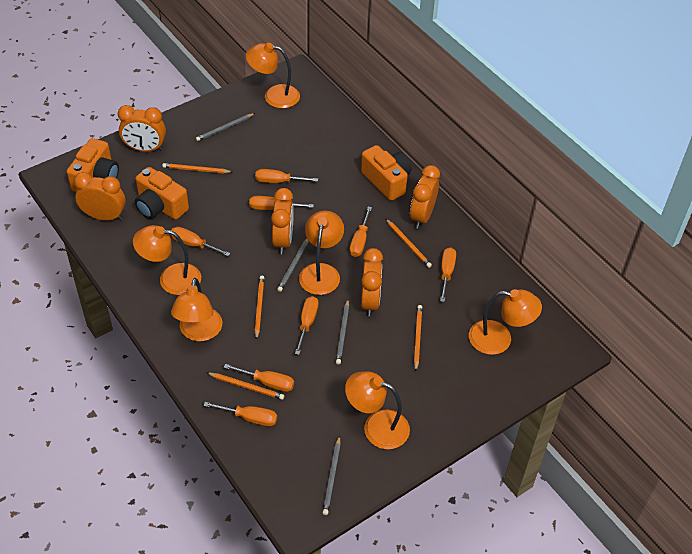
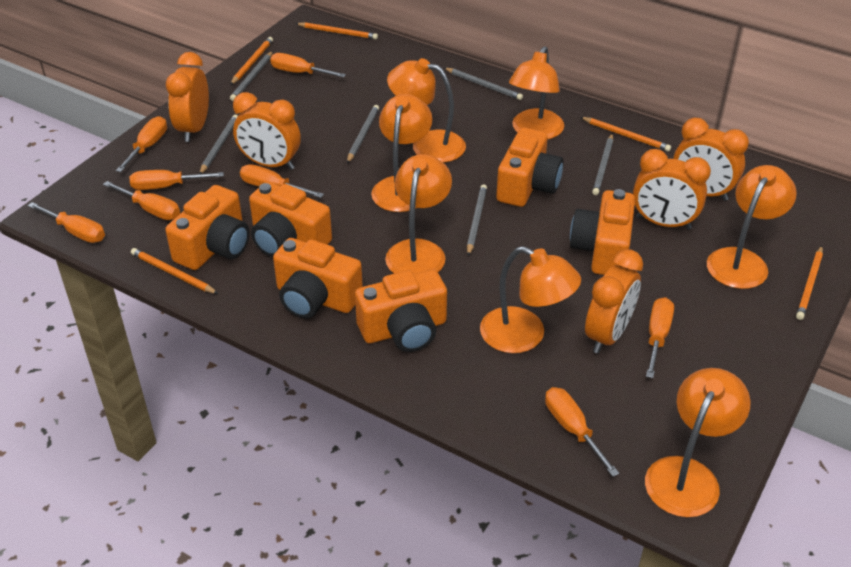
grey pencil: [196,113,255,141] [277,239,309,292] [322,435,341,515] [336,299,349,364] = 4 -> [199,115,238,174] [230,51,273,101] [347,105,379,163] [444,68,523,100] [467,184,487,256] [592,134,613,195] = 6
orange camera: [67,138,119,192] [135,167,189,220] [361,145,411,201] = 3 -> [165,185,250,270] [249,182,332,257] [273,238,363,318] [355,269,447,352] [496,127,564,207] [570,189,635,275] = 6
orange lamp: [133,225,201,295] [171,278,222,341] [246,43,300,108] [299,211,344,295] [345,371,410,449] [469,289,542,355] = 6 -> [371,94,432,212] [385,154,452,274] [387,58,466,163] [480,246,581,353] [509,46,564,139] [645,368,751,517] [707,165,797,289] = 7

